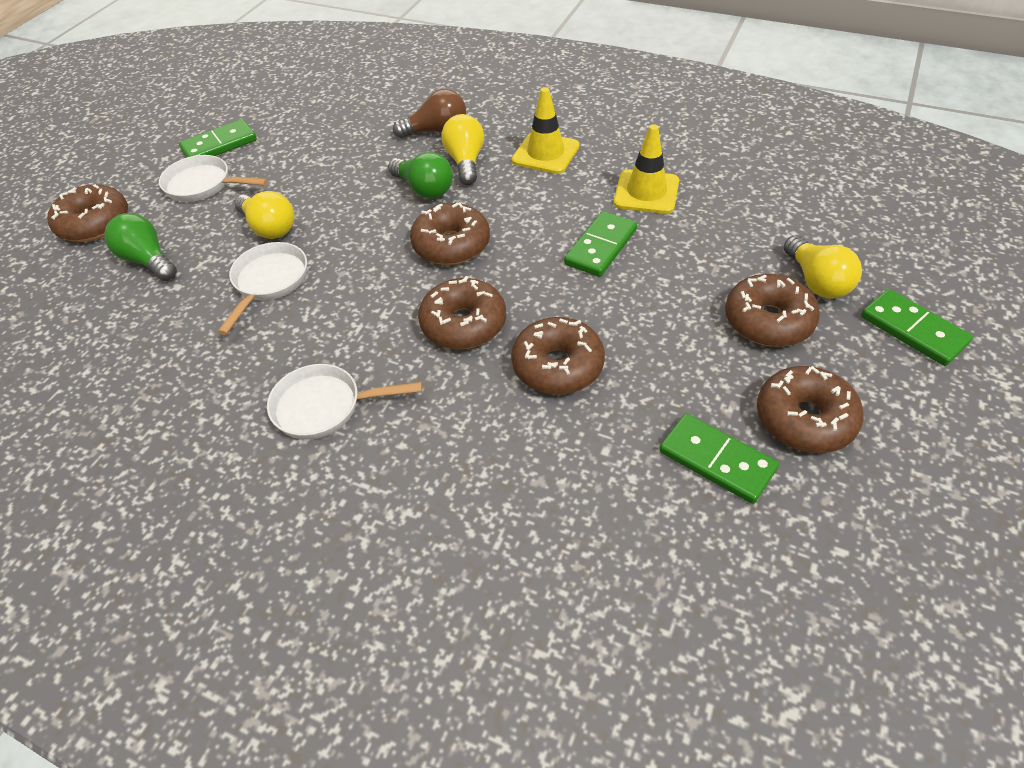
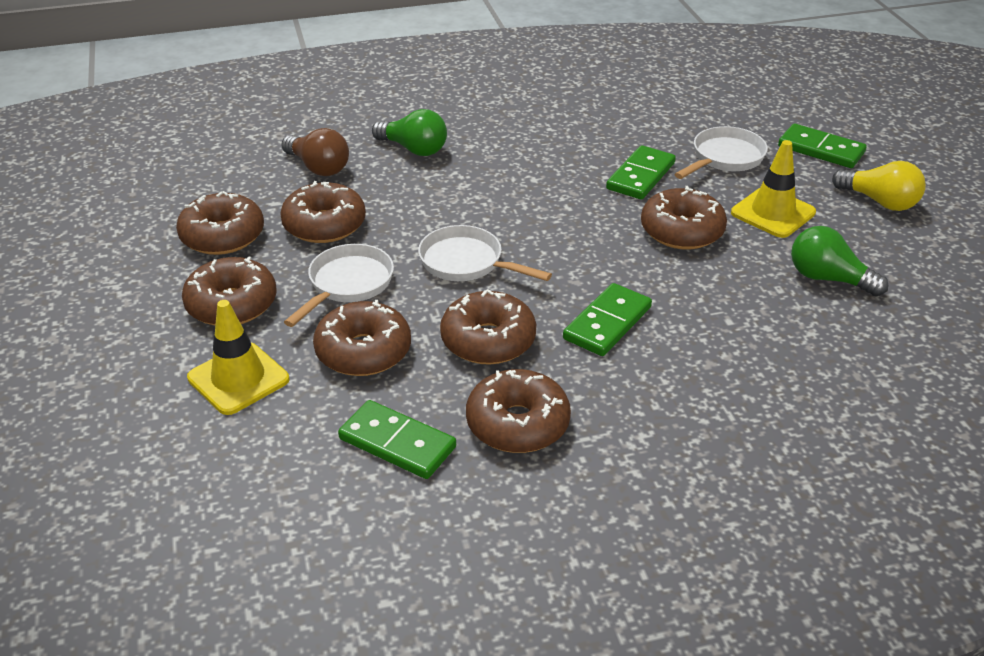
brown donut: [47,184,128,242] [410,202,490,265] [418,276,506,349] [511,317,605,395] [725,274,820,347] [757,366,864,453] = 6 -> [176,191,264,255] [182,256,276,325] [280,181,366,243] [313,300,411,376] [440,289,536,365] [466,369,571,453] [641,186,727,249] = 7
yellow light bulb: [234,191,295,239] [441,114,484,185] [784,236,862,299] = 3 -> [832,161,926,211] = 1

